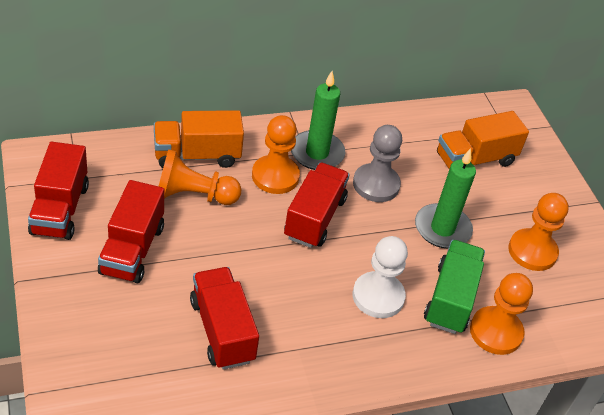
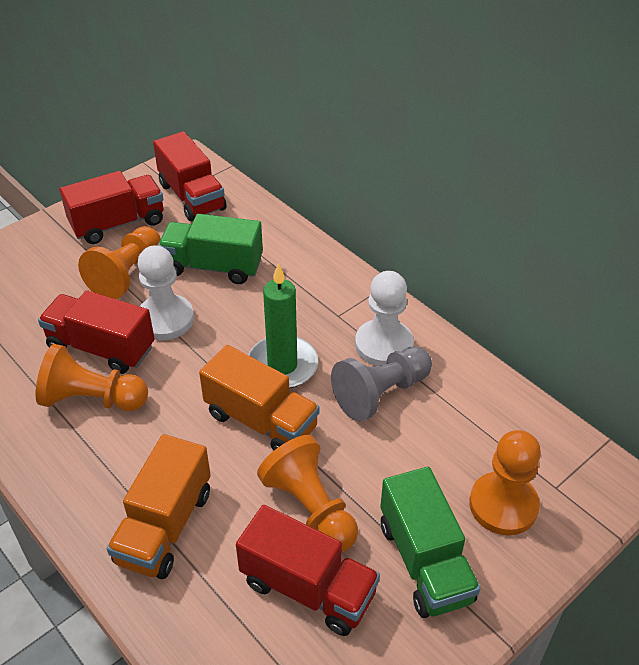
green candle: [291,71,345,170] [415,148,476,248] = 2 -> [248,263,318,389] = 1
green truck: [424,240,485,334] = 1 -> [158,214,263,284] [380,467,481,618] = 2
white pawn: [353,236,408,318] = 1 -> [137,245,194,340] [355,271,414,366] = 2

